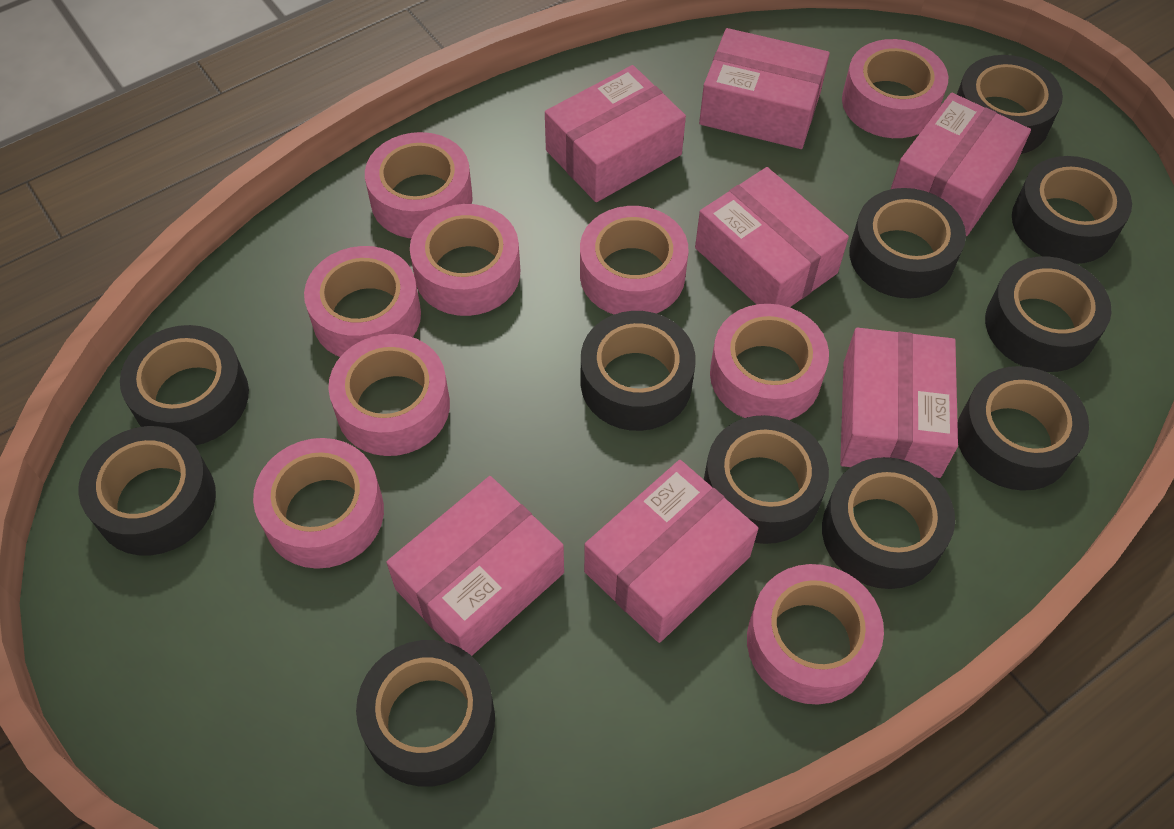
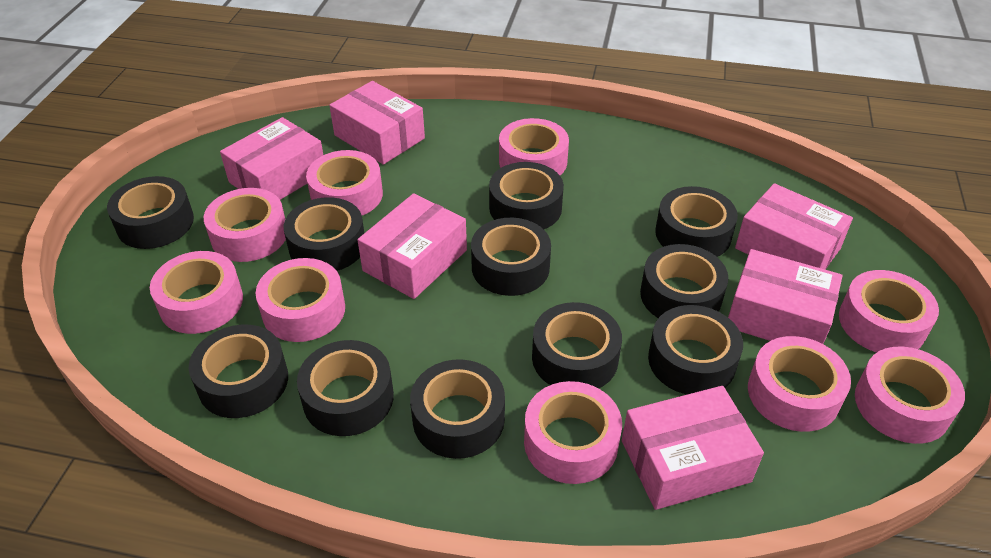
pink box: [386,476,564,656] [545,65,686,202] [584,460,758,643] [695,167,849,307] [699,28,830,149] [840,328,958,478] [890,93,1031,236] = 7 -> [220,117,323,200] [329,81,425,165] [358,193,467,299] [622,386,764,510] [728,249,843,344] [735,183,853,269] = 6

